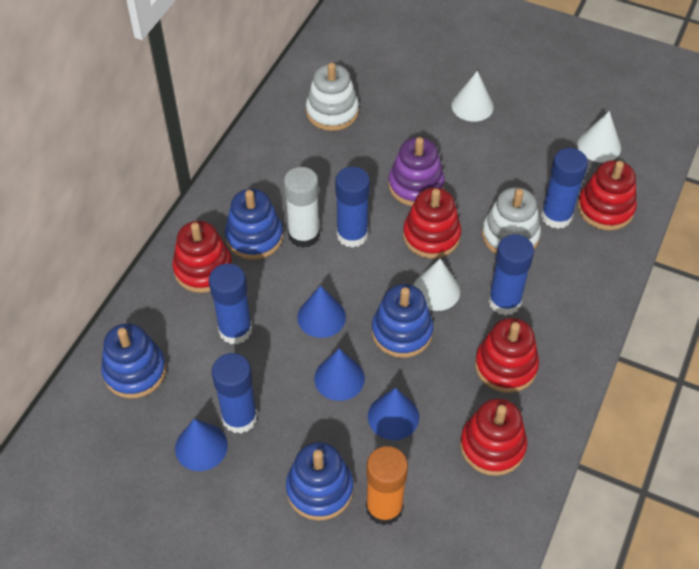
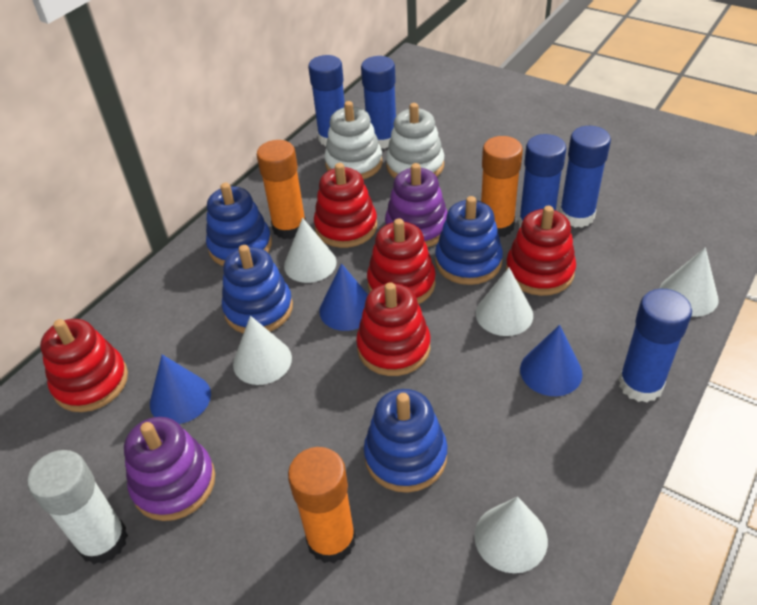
blue cone: [175,419,228,471] [297,285,346,338] [314,348,365,401] [368,388,419,440] = 4 -> [150,354,211,424] [319,263,368,331] [520,325,583,396] = 3
orange glue stick: [366,446,408,526] = 1 -> [257,140,306,239] [288,447,356,563] [481,136,523,237] = 3
purple stacking toy: [388,137,445,206] = 1 -> [124,417,215,521] [385,163,448,247] = 2
white cone: [413,259,460,311] [452,71,494,122] [578,111,621,162] = 3 -> [233,316,292,385] [284,218,337,283] [474,497,548,573] [476,268,533,336] [659,247,718,317] = 5

